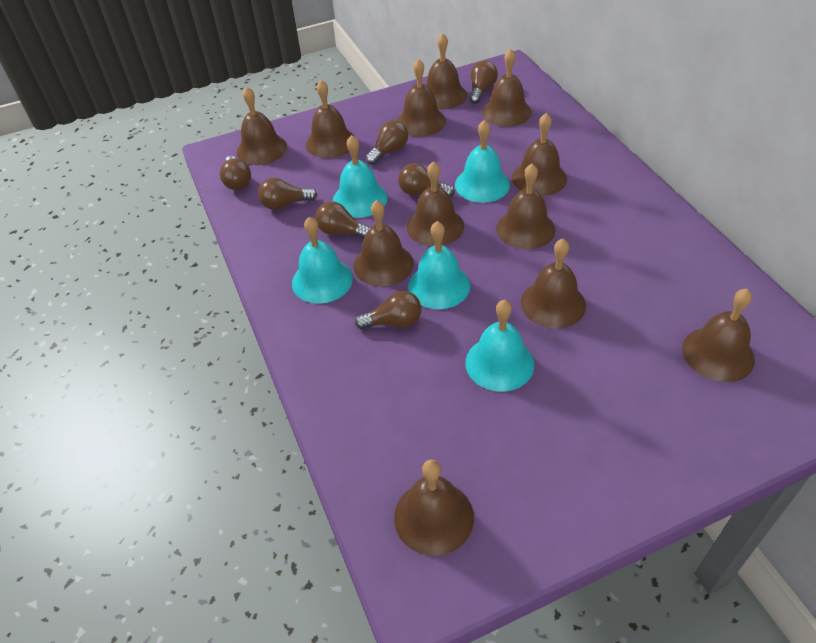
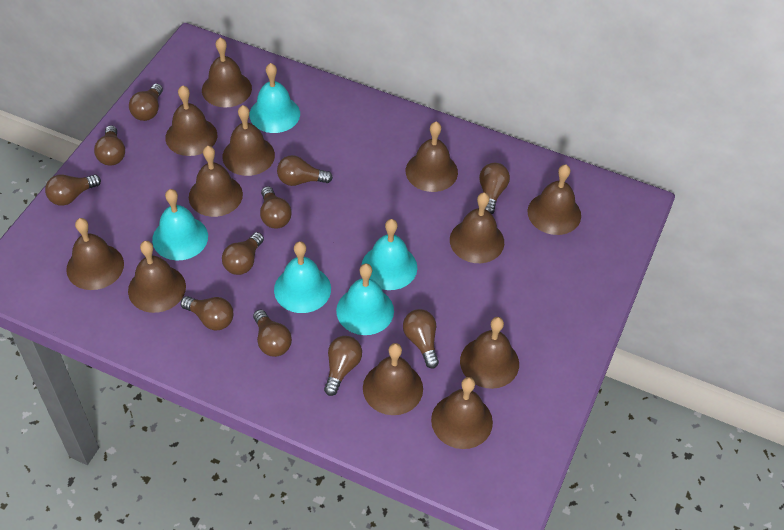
brown light bulb: [219,156,251,190] [258,177,317,210] [315,201,371,238] [355,291,422,329] [366,120,408,165] [398,163,455,197] [469,60,498,104] = 7 -> [45,174,101,206] [94,125,125,165] [129,84,163,121] [181,296,233,330] [222,232,264,275] [253,309,292,357] [260,186,292,228] [277,155,333,186] [324,336,362,396] [403,309,439,368] [479,163,510,214] = 11

